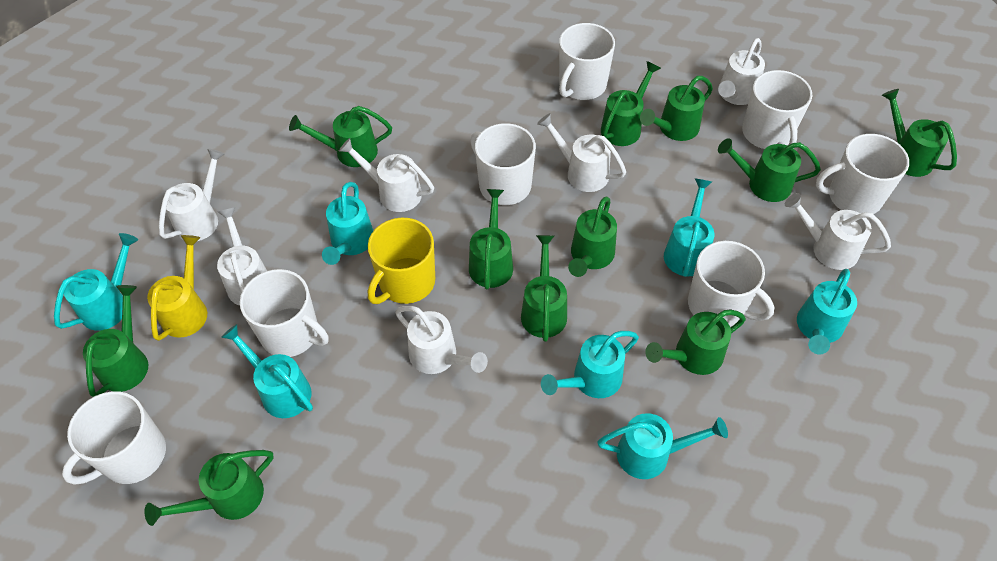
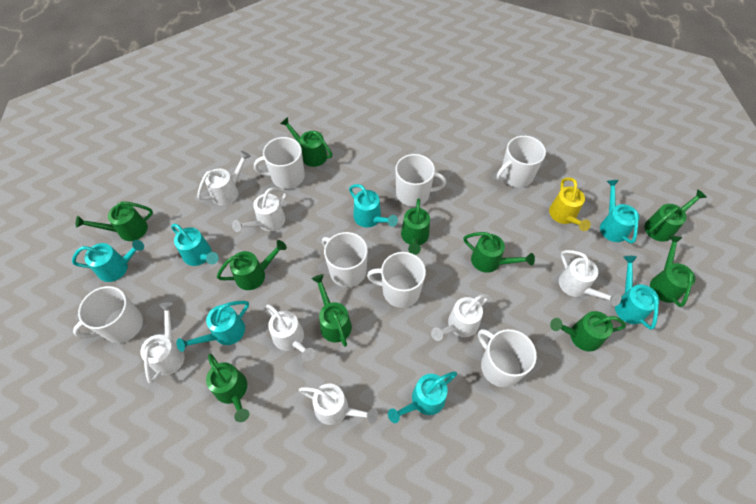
green watering can: [83,285,148,397] [144,450,274,526] [289,106,392,167] [469,189,513,290] [521,235,567,342] [568,196,617,277] [601,61,661,146] [640,76,713,141] [645,309,746,375] [718,138,821,202] [882,89,957,177] = 11 -> [76,201,153,241] [206,354,249,422] [217,240,287,290] [280,117,332,167] [312,274,352,347] [401,198,430,255] [463,232,535,273] [550,311,626,352] [644,189,707,242] [650,236,695,307] = 10
yellow mug: [368,218,435,304] = 1 -> none = 0

